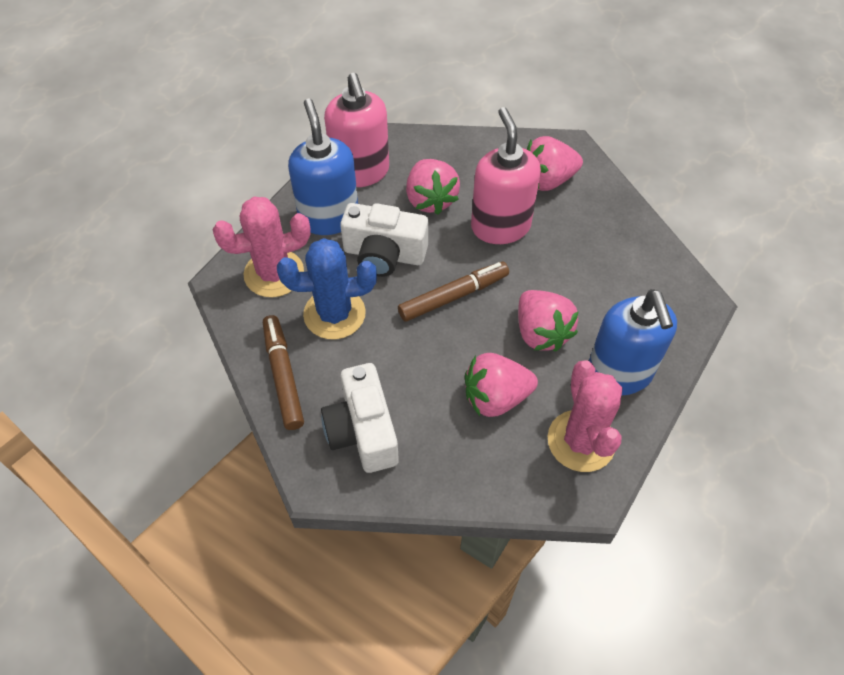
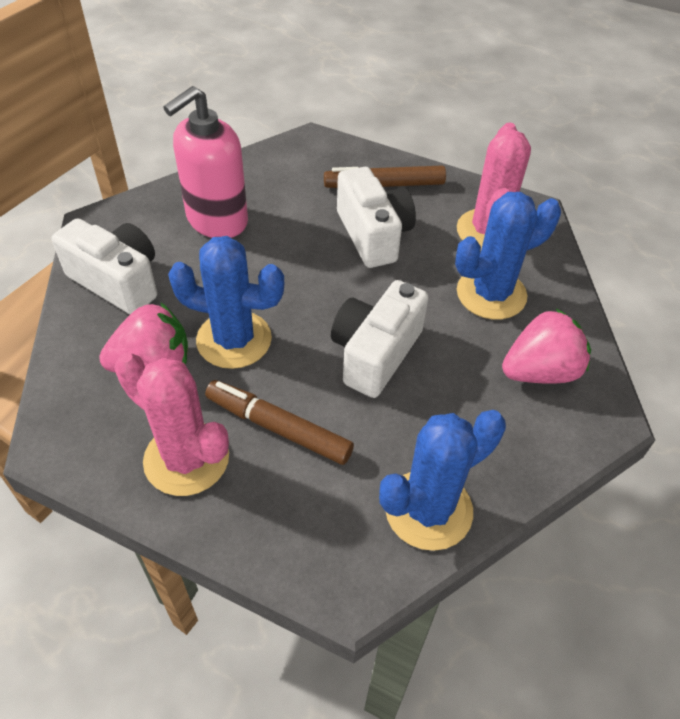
blue cactus: [277,238,377,339] = 1 -> [168,236,284,369] [379,410,506,551] [455,192,561,320] = 3
blue soap dispenser: [288,98,358,235] [589,289,677,396] = 2 -> none = 0
pink soap dispenser: [324,73,389,187] [471,107,541,244] = 2 -> [163,86,248,238] = 1
pink strawberry: [406,159,460,215] [465,353,538,417] [518,290,579,352] [527,136,583,191] = 4 -> [99,302,188,373] [502,309,591,384] = 2
white camera: [321,363,399,473] [340,203,428,277] = 2 -> [52,218,157,314] [331,280,429,398] [337,167,416,268] = 3

